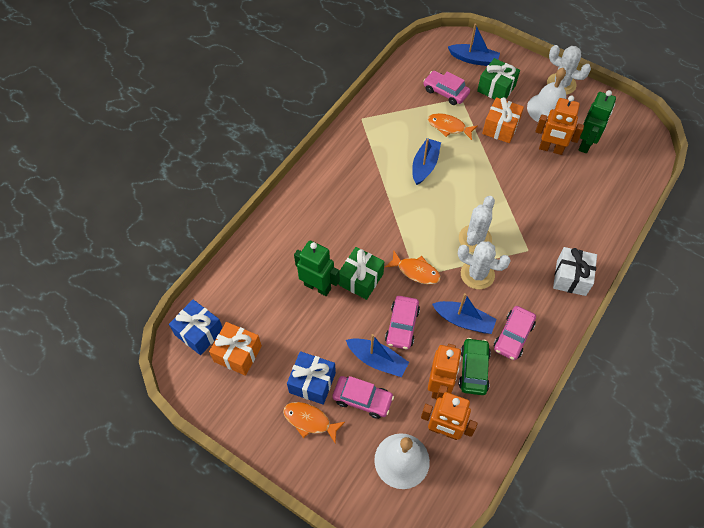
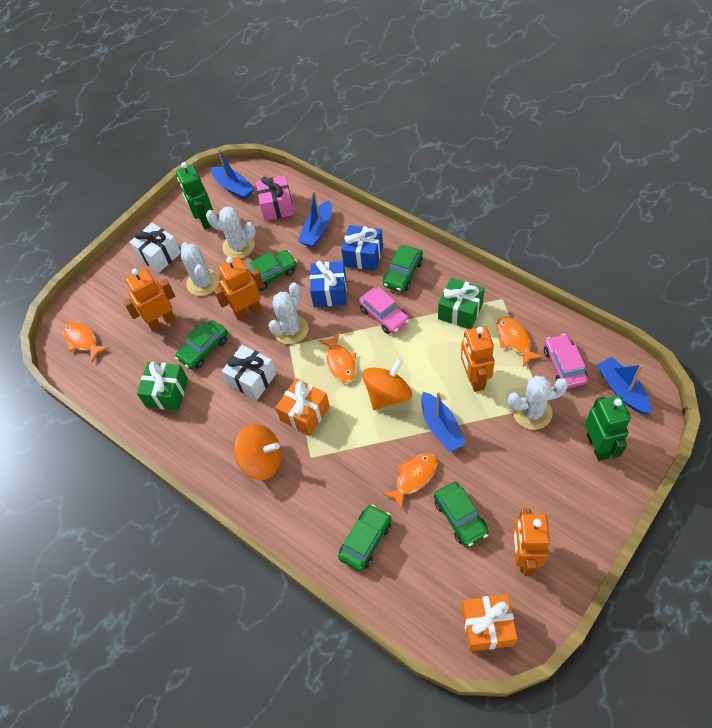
green car: [459,338,491,395] = 1 -> [175,320,228,369] [248,250,297,291] [338,504,392,571] [383,245,423,292] [434,482,489,547] = 5
orange fish: [283,402,345,443] [385,251,441,284] [428,113,478,140] = 3 -> [63,322,109,362] [318,333,356,383] [382,453,437,510] [497,317,543,367] = 4
orange robot: [421,392,478,440] [428,344,461,400] [535,95,584,155] = 3 -> [123,269,176,331] [214,257,264,320] [461,326,495,392] [513,509,550,576] = 4
orange spinning top: none = 0 -> [234,424,282,480] [362,358,412,410] = 2
pink car: [332,376,394,419] [385,296,420,349] [423,71,470,105] [494,306,536,360] = 4 -> [358,287,409,334] [544,334,588,389] = 2
pink gift: none = 0 -> [256,175,294,221] = 1
white bell: [374,433,430,489] [527,68,566,124] = 2 -> none = 0
white cactus: [458,241,511,289] [459,196,495,253] [547,45,591,95] = 3 -> [181,242,219,296] [206,206,256,259] [268,282,308,344] [508,376,568,430] = 4
white gift: [553,247,597,296] = 1 -> [129,223,181,273] [222,345,276,400] = 2

